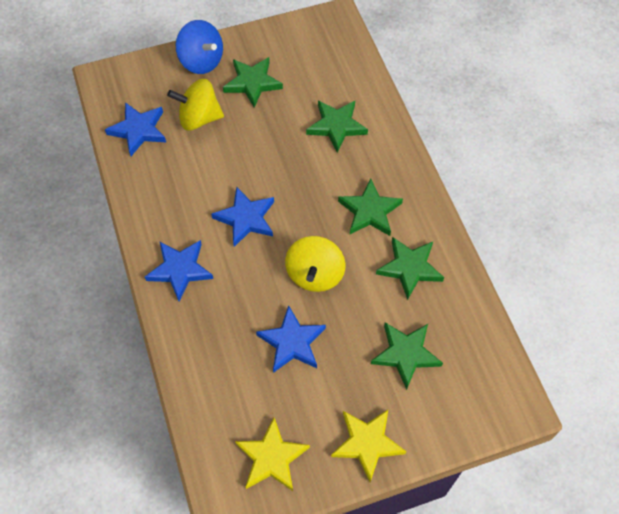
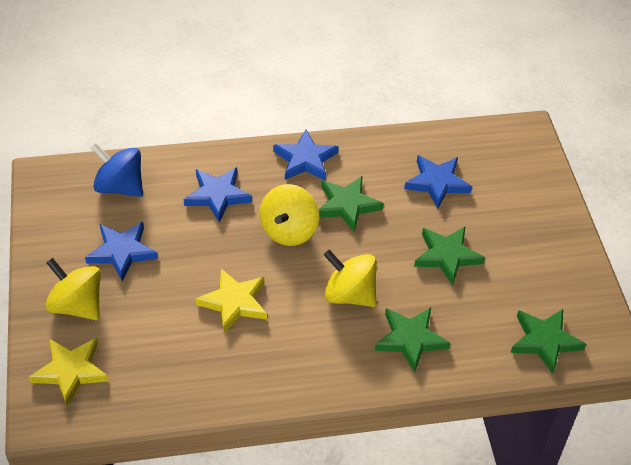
green star: [223,57,283,108] [306,100,368,153] [338,178,403,236] [371,323,443,390] [376,237,444,300] = 5 -> [319,176,384,232] [375,308,450,373] [414,227,485,285] [511,309,586,374] = 4
yellow spinning top: [167,79,224,131] [285,236,345,292] = 2 -> [45,258,101,320] [260,184,319,246] [324,250,377,307] = 3

